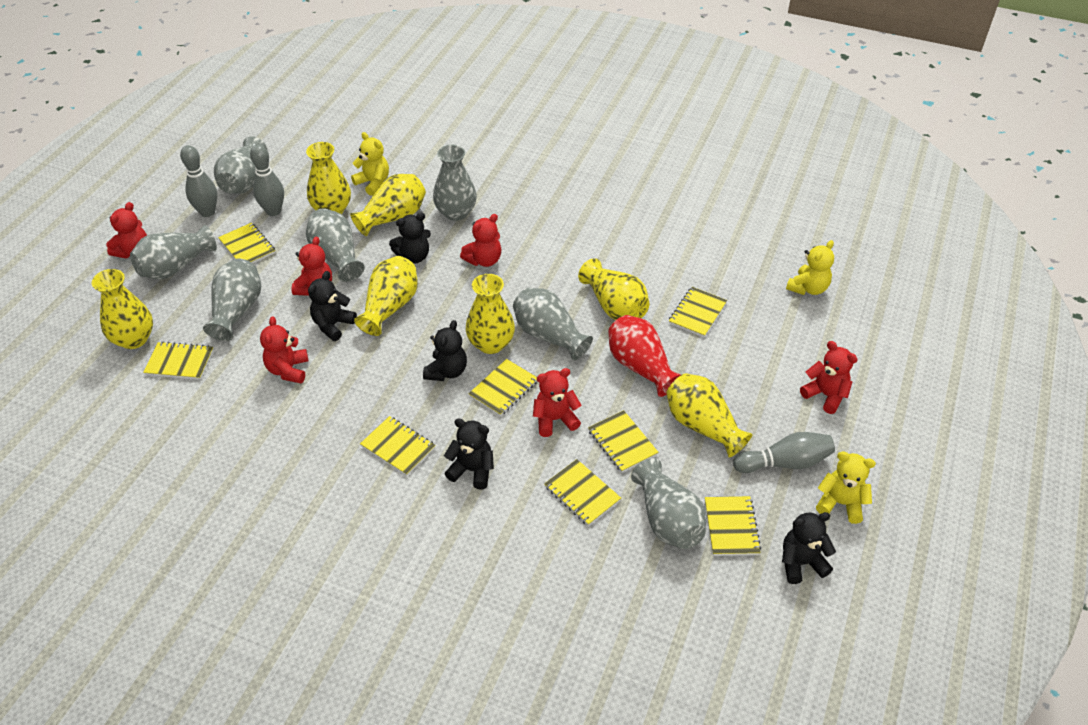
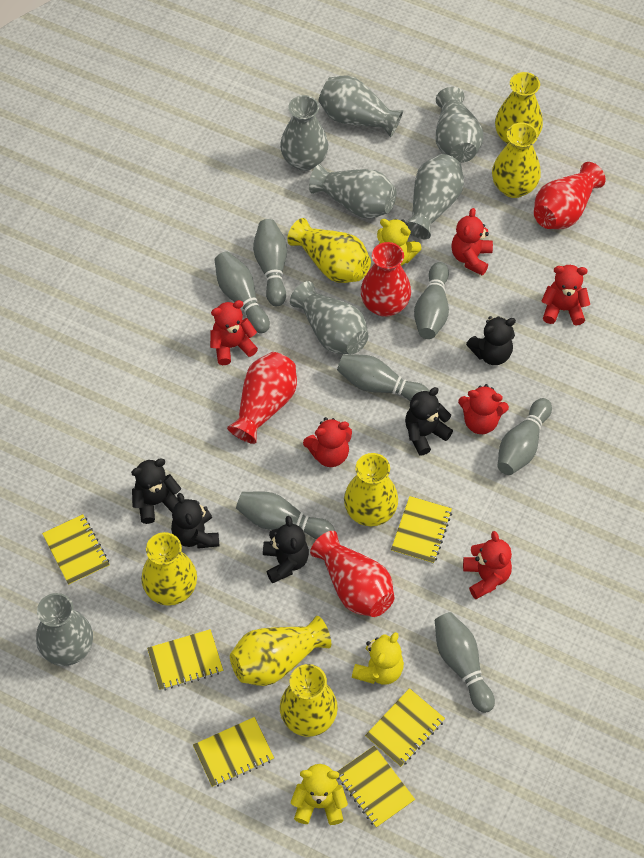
grey bowling pin: [180,145,217,217] [250,144,284,216] [733,432,835,473] = 3 -> [215,251,270,334] [236,491,335,540] [253,219,287,306] [337,354,429,401] [414,262,449,339] [435,612,495,713] [497,398,552,475] = 7
red vase: [608,315,681,397] = 1 -> [227,352,297,444] [310,531,395,617] [360,242,411,317] [534,162,606,229] = 4
yellow notebook: [143,341,214,380] [218,223,275,263] [360,416,436,476] [468,359,537,416] [544,459,621,526] [588,410,659,473] [669,287,727,337] [705,496,761,556] = 8 -> [42,514,110,586] [147,629,223,691] [193,717,274,787] [337,746,415,828] [365,688,445,767] [391,496,452,564] = 6

